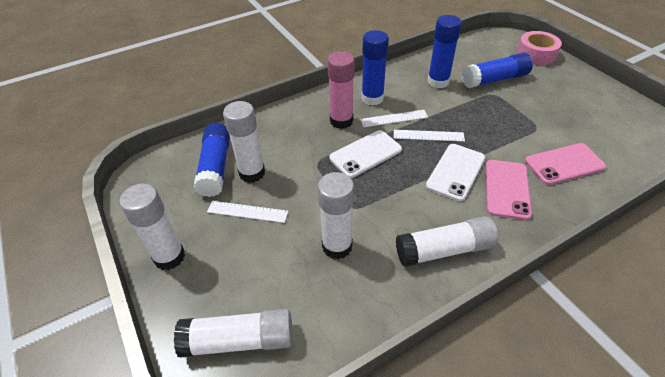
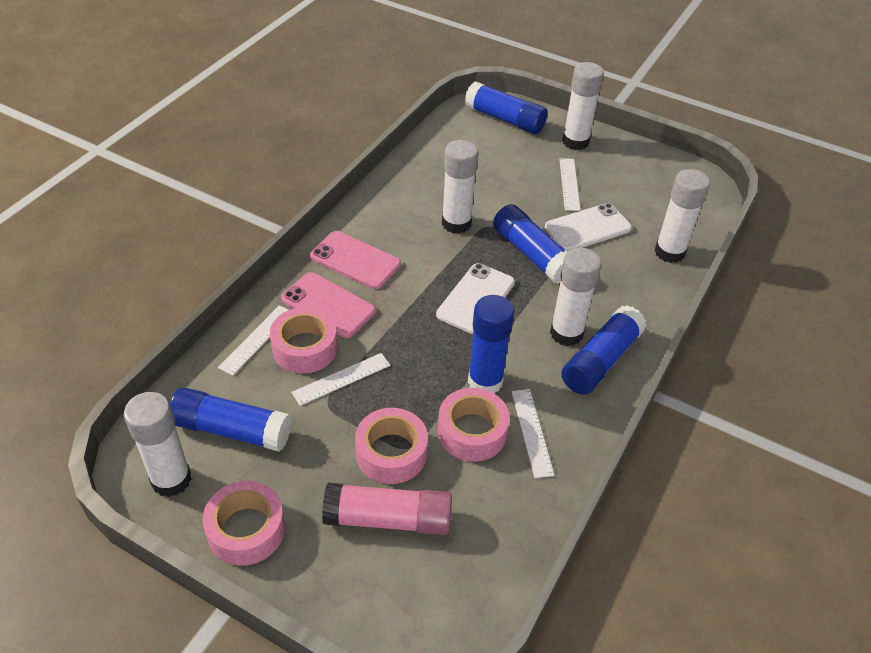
blue glue stick: [194,123,230,197] [361,30,389,106] [427,15,462,89] [462,53,533,88] = 4 -> [170,387,292,452] [464,82,548,134] [468,295,514,394] [493,204,567,284] [561,305,647,395] = 5
pink tape: [517,31,562,65] = 1 -> [203,481,285,566] [270,307,337,374] [355,408,428,484] [438,388,510,462] = 4
white ruler: [207,201,288,223] [360,110,428,127] [394,130,465,142] = 3 -> [218,305,288,376] [292,353,390,406] [511,389,555,478] [559,158,581,211] = 4

